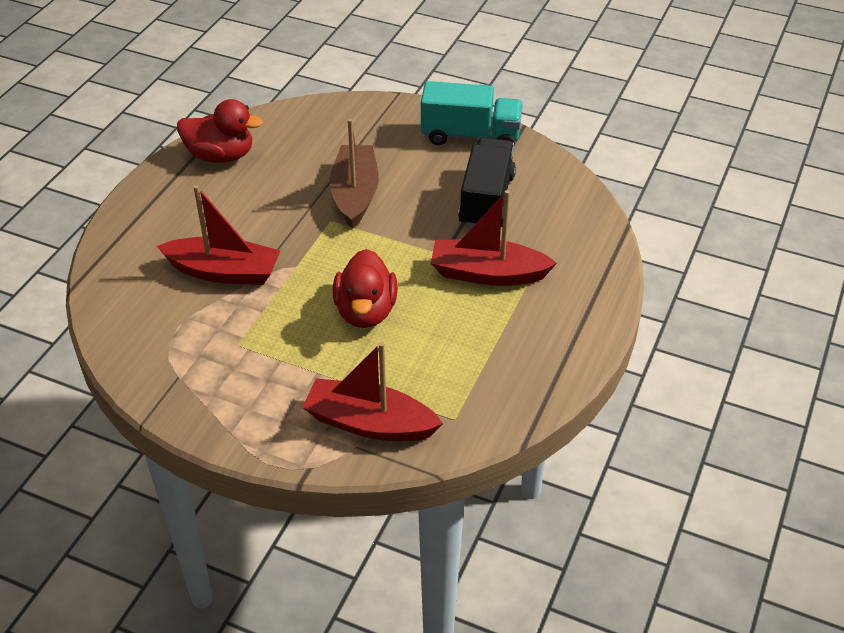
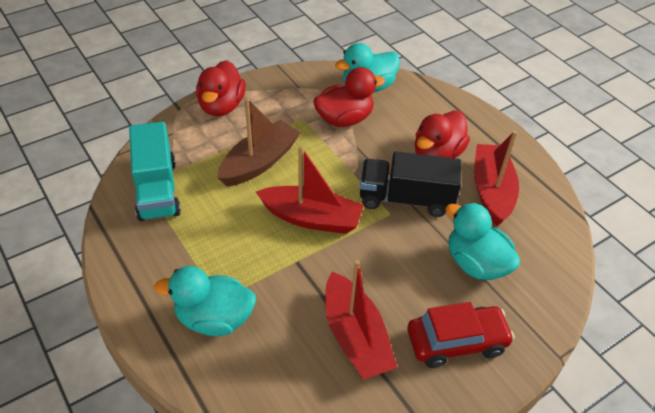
red car: none = 0 -> [407,302,515,368] = 1
red duck: [177,99,263,163] [333,249,398,328] = 2 -> [196,60,246,116] [313,67,385,127] [415,110,470,158] = 3
turquoise duck: none = 0 -> [154,266,256,336] [335,43,400,93] [445,202,521,280] = 3

